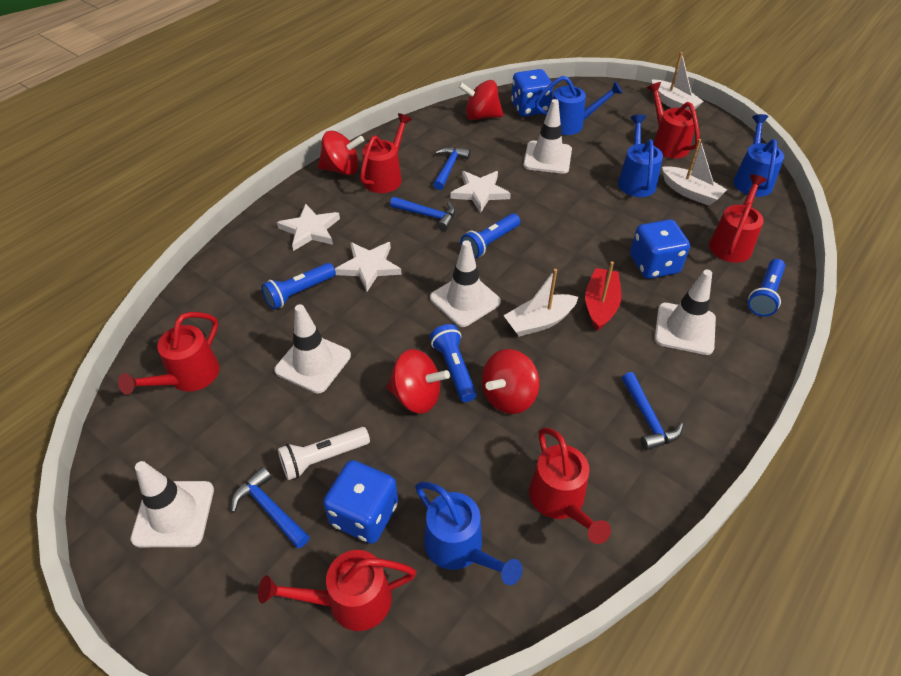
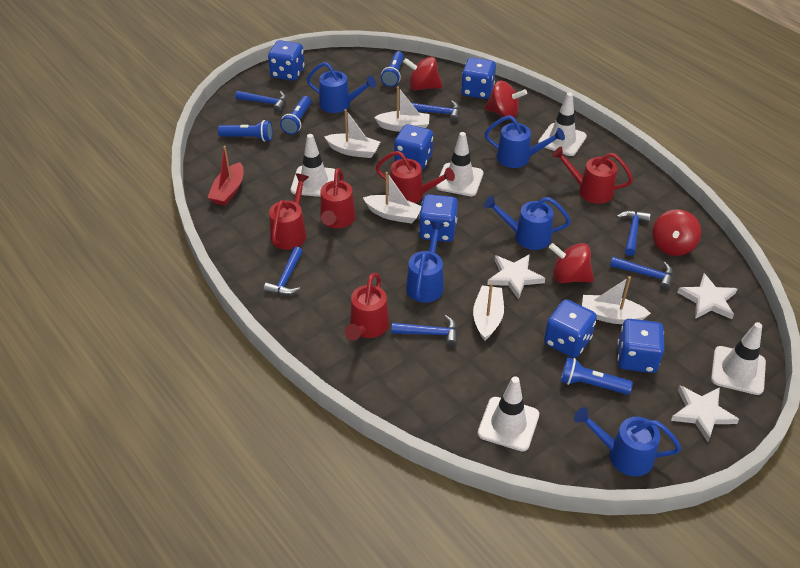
blue dice: [323,460,398,544] [511,69,553,117] [630,220,690,279] = 3 -> [268,40,305,81] [394,124,433,170] [419,194,458,242] [461,58,496,99] [544,299,597,358] [617,319,664,373] = 6
blue hammer: [231,467,310,548] [390,197,456,231] [433,147,471,190] [622,372,683,451] = 4 -> [235,91,286,112] [263,247,303,295] [391,315,457,347] [412,101,460,122] [610,257,673,290] [617,211,651,256] = 6
blue watering can: [415,482,523,585] [535,76,623,135] [618,115,663,197] [733,114,784,197] = 4 -> [307,62,376,113] [406,221,445,303] [484,115,565,168] [484,196,571,250] [574,407,681,477] = 5
red watering can: [118,312,219,394] [258,550,416,631] [360,113,412,193] [529,427,611,544] [647,82,700,159] [709,175,767,263] = 6 -> [269,173,309,250] [321,168,356,228] [345,273,389,340] [376,151,455,203] [552,146,633,204] = 5
white boat: [504,269,578,337] [652,52,704,111] [662,139,727,206] = 3 -> [324,109,380,158] [363,172,421,224] [374,86,430,132] [473,283,504,341] [582,276,651,324] = 5
white flashlight: [278,427,370,480] = 1 -> none = 0

